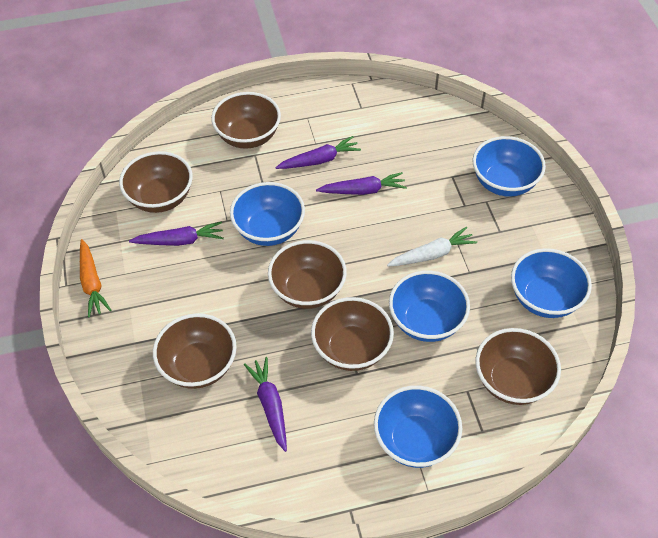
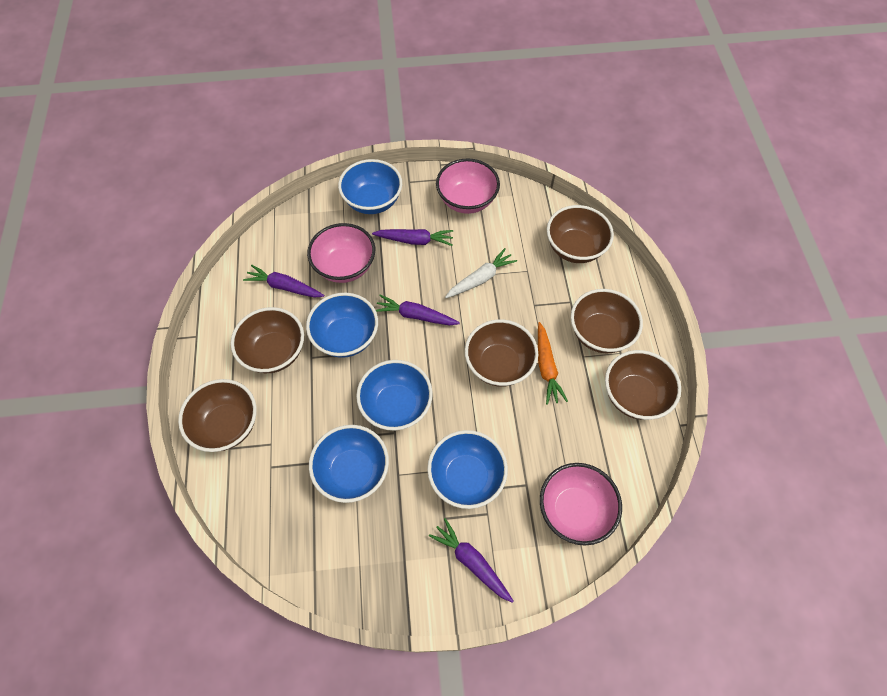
pink bowl: none = 0 -> [307,223,375,283] [436,158,500,214] [540,463,622,545] = 3

